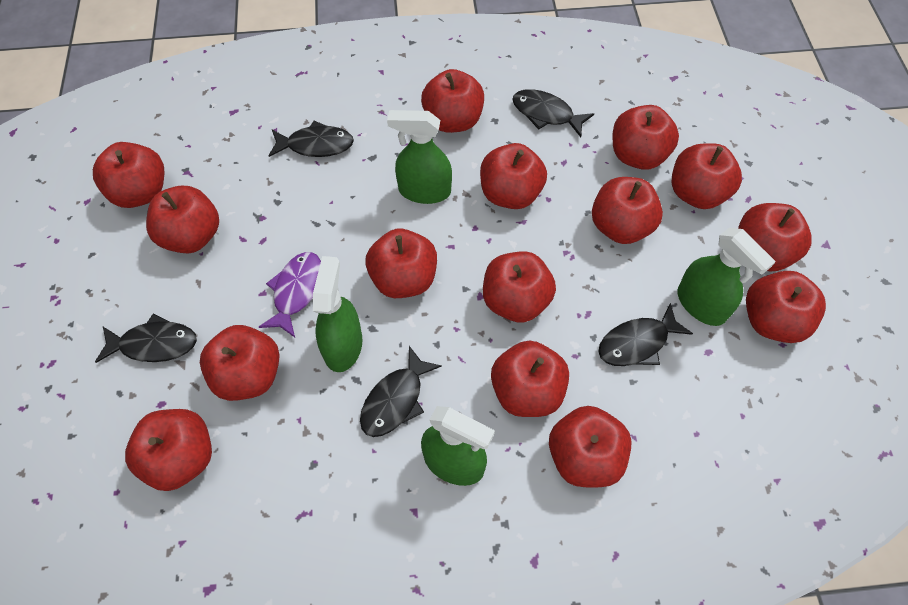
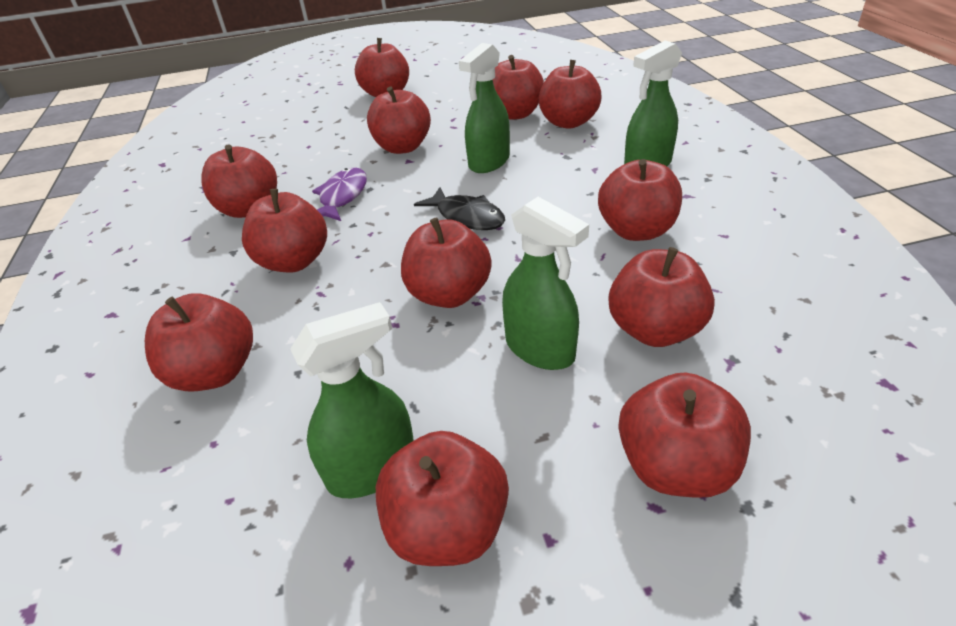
black fish: [95,314,197,363] [268,121,354,157] [360,346,442,437] [512,89,594,137] [598,303,693,366] = 5 -> [414,187,505,230] = 1
red apple: [93,142,164,208] [125,409,212,491] [146,186,219,253] [200,325,280,401] [366,229,437,298] [421,69,484,133] [480,143,547,209] [483,251,556,323] [491,341,569,417] [549,406,632,487] [592,177,663,244] [613,105,679,170] [672,143,742,209] [738,203,812,272] [746,271,826,343] = 15 -> [145,293,253,391] [201,144,277,218] [242,189,327,272] [355,38,409,97] [367,87,431,154] [376,431,509,566] [401,217,492,308] [493,55,544,120] [539,60,602,129] [598,159,682,241] [609,247,715,347] [618,372,751,498] = 12

